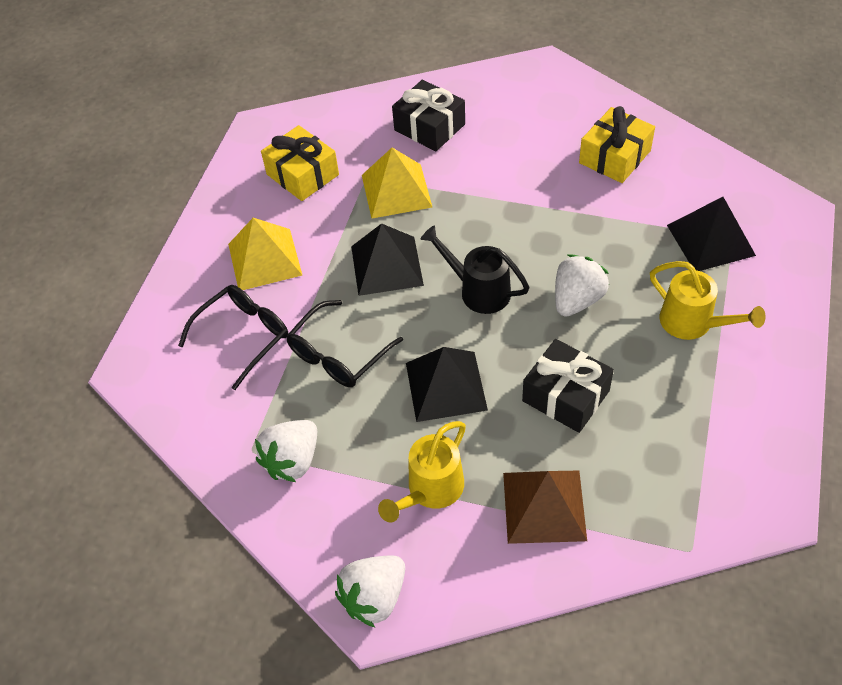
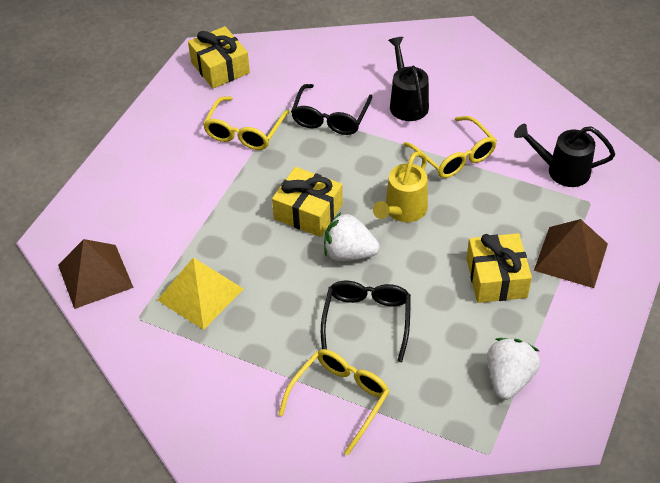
black gift: [392,80,465,151] [522,339,614,433] = 2 -> none = 0
black pyramid: [351,223,424,296] [406,347,488,422] [667,197,756,271] = 3 -> none = 0
black watering can: [421,225,529,314] = 1 -> [388,37,429,121] [514,124,615,187] = 2
brown pyramid: [503,471,587,544] = 1 -> [58,239,134,309] [534,219,608,288] = 2
white strawberry: [255,420,317,482] [335,556,405,627] [555,254,609,317] = 3 -> [324,212,380,261] [487,338,540,400] = 2
yellow gift: [261,125,339,201] [579,106,655,183] = 2 -> [188,26,250,88] [272,167,343,237] [467,233,532,303] = 3
yellow glasses: none = 0 -> [203,96,290,150] [278,349,390,455] [403,116,497,178] = 3
yellow pyramid: [228,218,302,290] [362,148,433,218] = 2 -> [158,258,244,330] = 1
yellow watering can: [378,421,466,523] [650,261,765,340] = 2 -> [373,152,428,222] = 1

